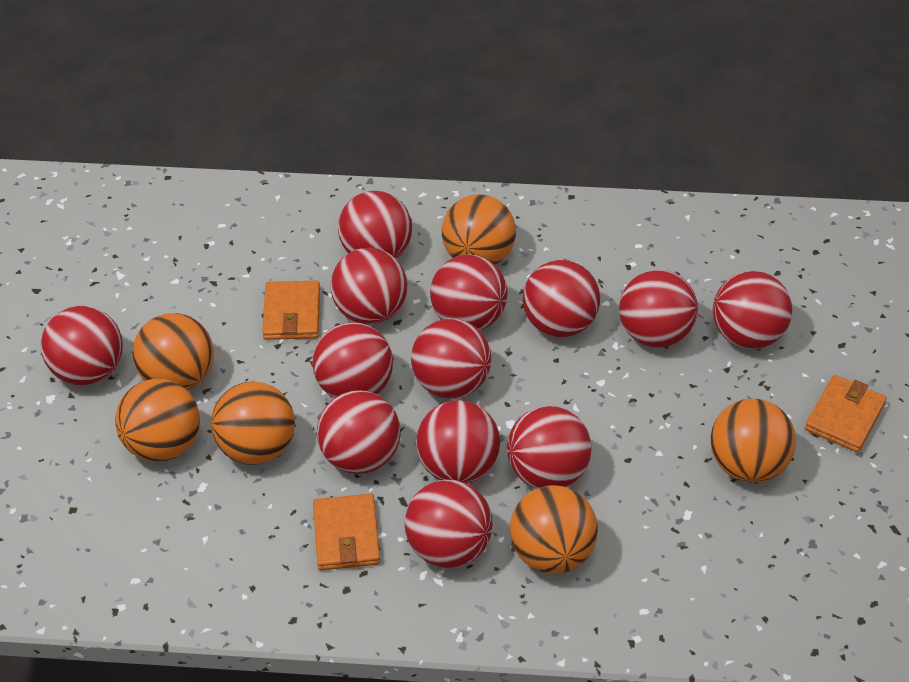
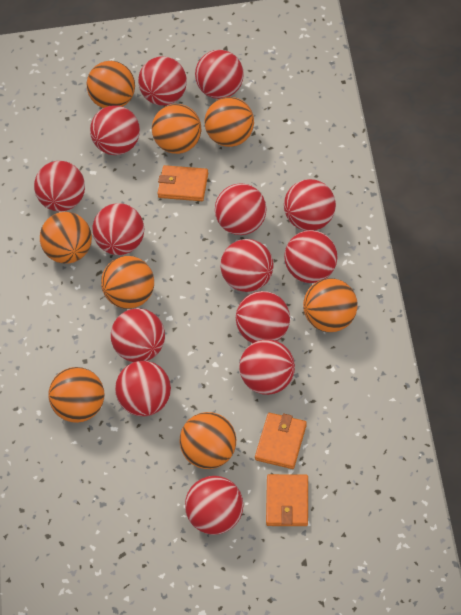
orange ball: [115,379,200,462] [132,313,214,390] [211,381,295,465] [442,194,516,265] [510,485,598,574] [710,399,796,483] = 6 -> [40,212,92,264] [48,367,104,423] [87,61,135,108] [101,256,154,309] [152,104,201,154] [180,412,236,469] [205,97,254,147] [303,278,358,332] = 8
red ball: [41,306,123,385] [312,322,393,398] [317,390,401,474] [330,247,407,325] [338,191,412,258] [405,479,492,568] [411,319,491,399] [416,400,500,484] [430,254,507,330] [507,406,591,488] [523,260,600,337] [619,270,698,348] [713,271,792,349] = 13 -> [34,161,85,212] [90,105,140,155] [92,203,144,255] [111,308,165,362] [115,361,171,416] [138,56,187,105] [185,476,243,535] [195,50,244,99] [215,183,266,235] [220,239,273,292] [236,291,290,343] [239,339,295,395] [284,179,336,231] [284,230,337,283] = 14

